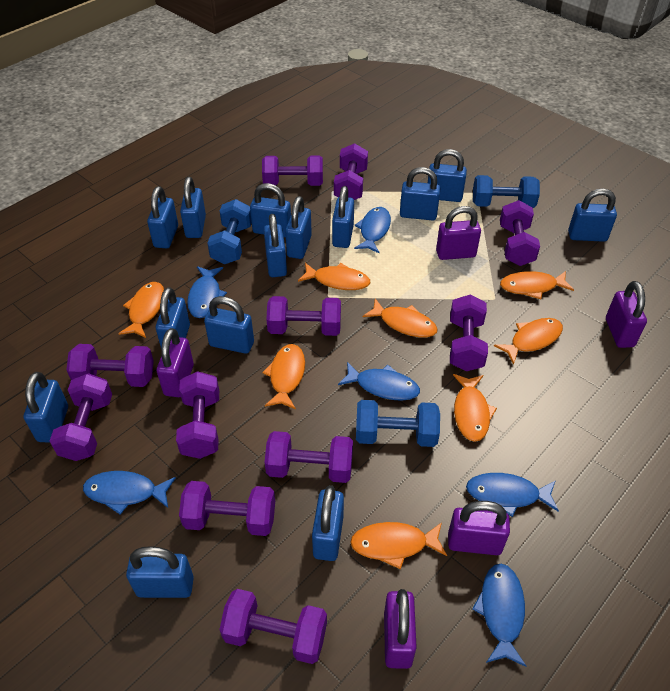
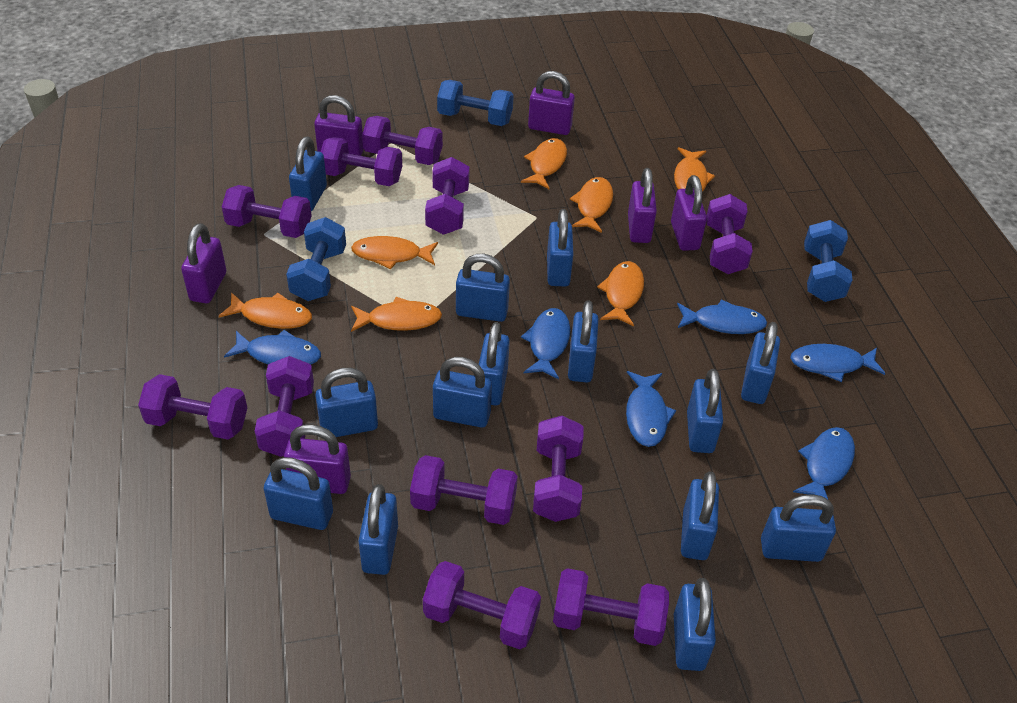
orange fish: [118,282,164,338] [262,344,305,409] [298,263,371,290] [350,522,447,569] [363,299,438,337] [453,374,497,442] [494,318,563,365] [500,271,574,299] = 8 -> [219,292,312,329] [351,236,438,269] [351,297,442,332] [521,138,567,189] [570,177,613,233] [597,261,644,326] [674,147,715,192] = 7
purple padlock: [157,328,194,397] [384,589,417,669] [436,206,481,260] [448,501,510,555] [606,281,647,348] = 5 -> [181,223,226,303] [284,424,351,494] [314,95,364,156] [528,71,575,135] [628,168,657,243] [671,175,707,251] = 6

